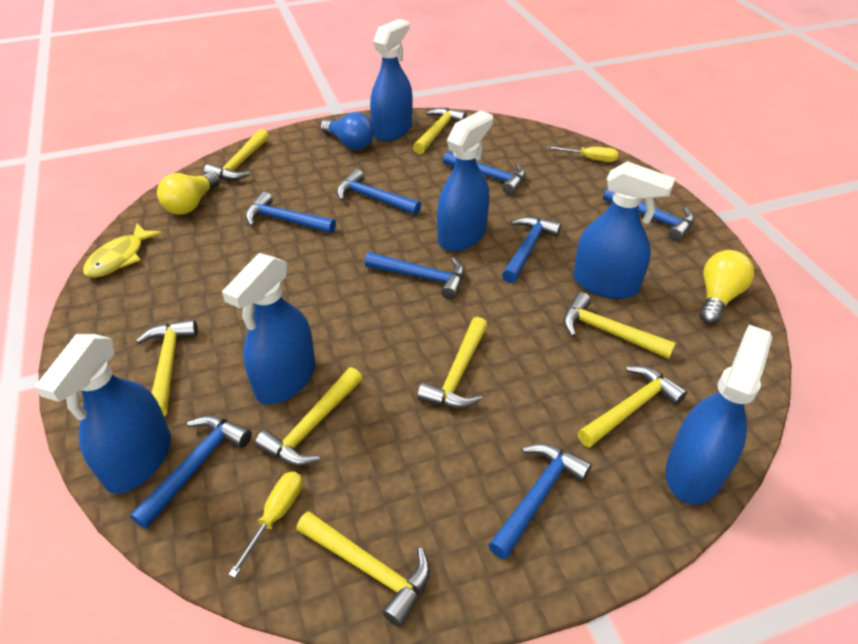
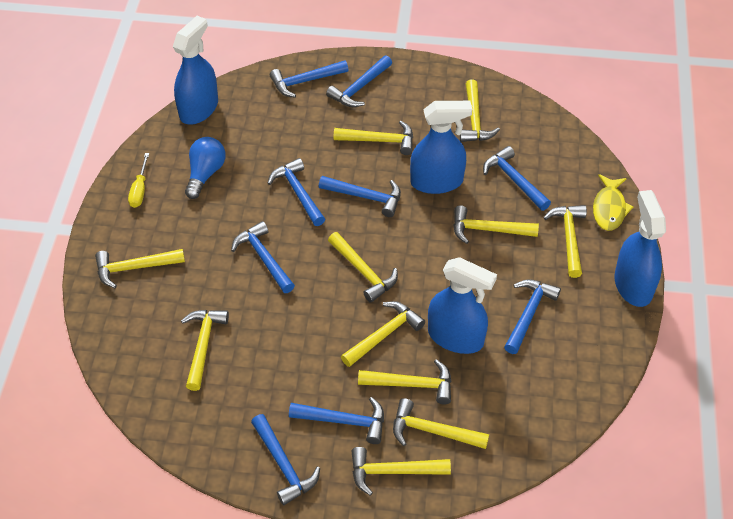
blue hammer: [130,415,252,529] [245,192,336,233] [336,169,421,215] [365,252,465,299] [443,151,526,195] [488,443,592,559] [502,216,562,283] [603,188,694,241] = 8 -> [231,221,295,293] [251,414,320,505] [267,158,325,226] [270,60,348,98] [289,397,384,444] [319,176,401,217] [326,55,392,107] [483,146,551,211] [504,279,561,354] = 9
blue spray bottle: [35,334,171,494] [222,253,315,404] [370,19,413,141] [437,111,493,251] [573,161,675,299] [666,325,772,505] = 6 -> [173,16,218,124] [410,101,472,194] [428,257,497,354] [614,190,666,307] = 4
yellow hammer: [136,319,198,416] [204,129,269,180] [255,367,363,466] [296,511,430,627] [413,108,467,154] [417,317,488,409] [563,292,676,359] [578,366,687,447] = 8 -> [95,249,185,288] [181,310,229,391] [328,232,398,303] [334,121,413,155] [341,301,425,367] [352,447,451,496] [358,359,451,404] [393,398,489,449] [453,205,539,244] [460,79,500,142] [544,205,587,278] = 11
yellow light bulb: [157,172,220,214] [700,250,754,324] = 2 -> none = 0
yellow screwdriver: [228,471,302,578] [547,146,618,162] = 2 -> [128,153,149,208] = 1

